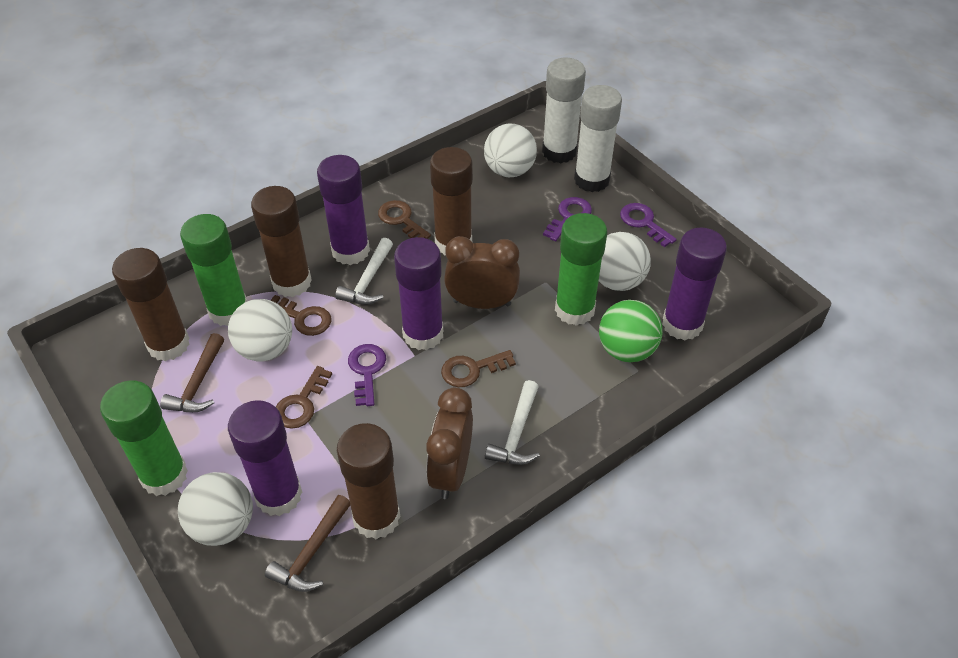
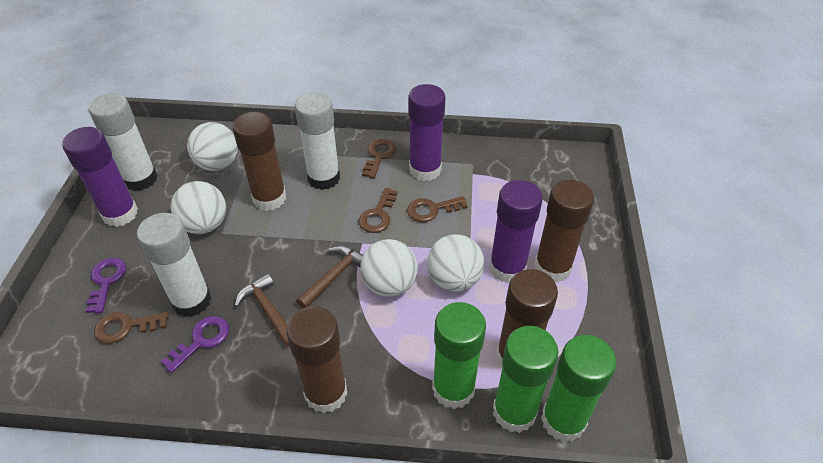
brown clock: [426,387,473,499] [444,236,520,309] = 2 -> none = 0
green ball: [599,300,662,362] = 1 -> none = 0
purple glue stick: [228,400,302,516] [317,155,370,265] [394,237,443,350] [662,228,727,340] = 4 -> [62,127,138,227] [408,84,445,181] [489,180,543,283] = 3
purple key: [348,344,386,406] [543,197,592,241] [620,203,677,247] = 3 -> [86,258,126,313] [161,316,229,373] = 2
white glue stick: [542,58,586,164] [574,85,622,192] = 2 -> [89,93,158,191] [137,213,212,317] [295,92,340,190] = 3
white hammer: [335,238,393,305] [485,380,540,465] = 2 -> none = 0

